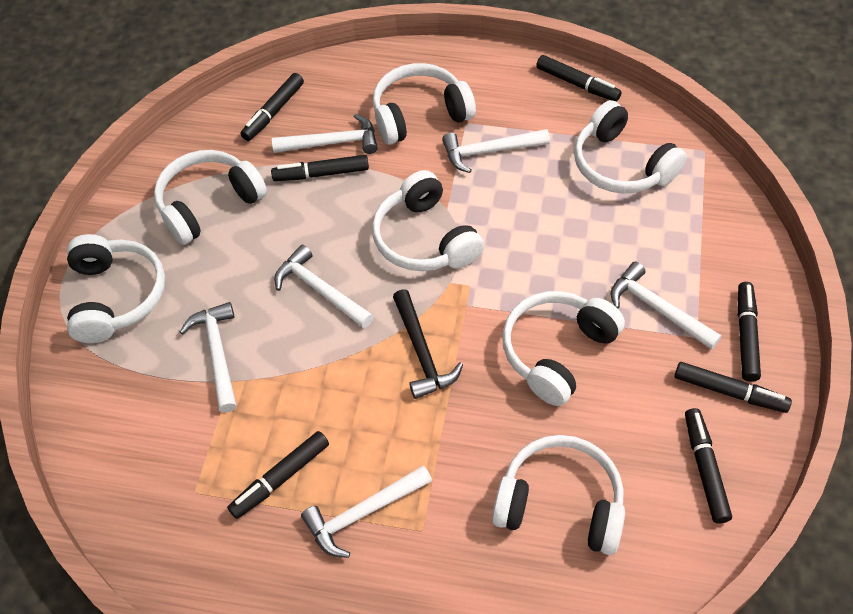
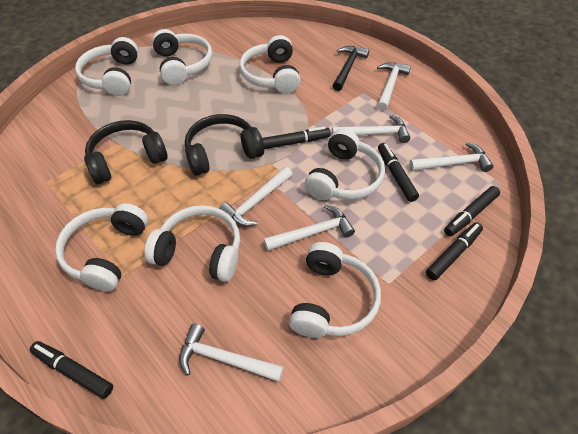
black headphones: none = 0 -> [84,120,168,184] [185,114,264,176] = 2
black marker: [227,431,329,519] [240,73,304,141] [271,155,369,181] [536,55,622,102] [674,362,792,413] [685,408,732,523] [737,282,761,382] = 7 -> [30,341,113,399] [262,127,331,149] [378,143,419,202] [426,222,483,280] [444,186,500,236] = 5

